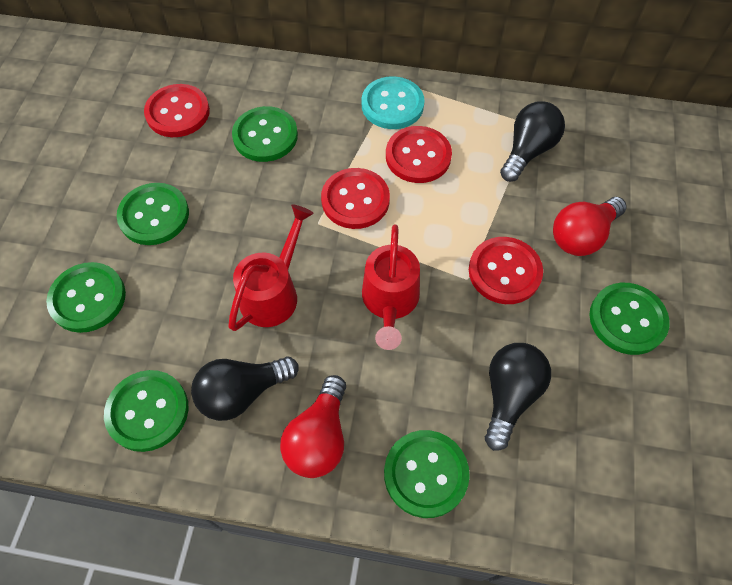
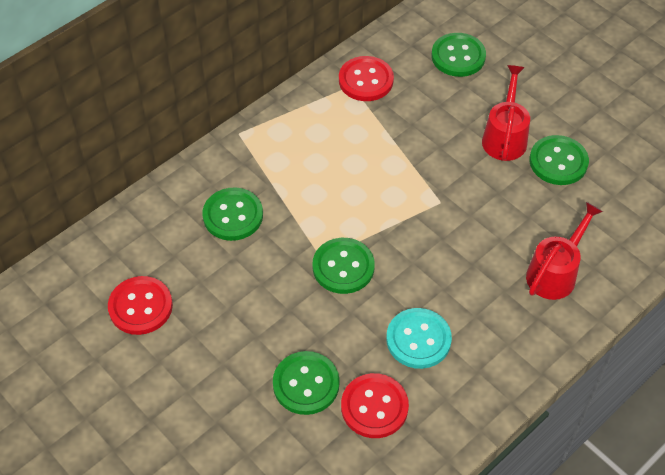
black light bulb: [191,357,299,421] [485,343,551,451] [500,101,565,182] = 3 -> none = 0
green button: [46,262,126,333] [104,370,189,452] [117,183,189,245] [232,106,298,162] [384,430,470,518] [589,283,670,355] = 6 -> [203,187,263,241] [273,351,339,415] [312,238,375,294] [432,33,486,77] [529,135,589,185] = 5
red button: [144,84,210,137] [321,168,390,229] [386,126,452,183] [469,237,543,304] = 4 -> [108,276,173,335] [339,56,394,101] [341,373,409,438] = 3
red light bulb: [280,375,346,478] [553,197,627,256] = 2 -> none = 0

